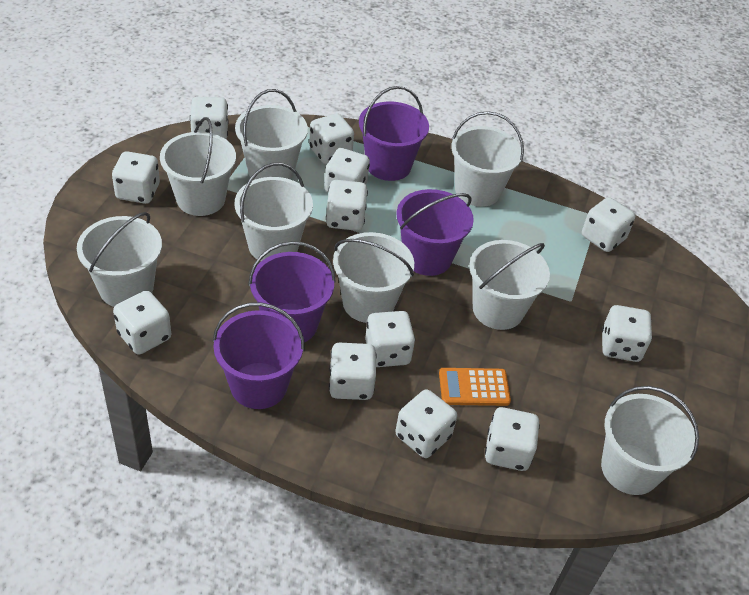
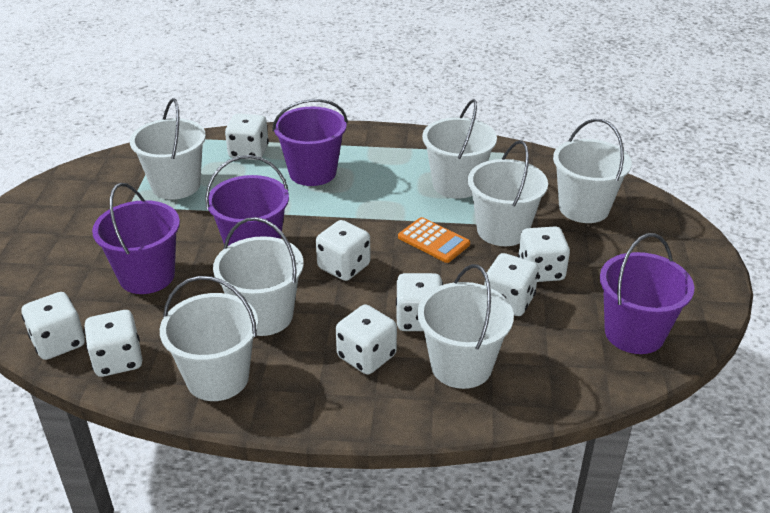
white bucket: [77,212,162,307] [160,117,236,216] [235,89,308,180] [235,162,313,261] [333,232,414,323] [451,111,524,207] [469,240,550,330] [601,386,699,495] = 8 -> [130,98,206,200] [160,276,258,401] [213,217,304,336] [417,264,514,389] [422,99,497,199] [468,140,548,246] [553,119,632,223] = 7
white dice: [112,151,160,204] [113,290,171,355] [190,97,229,139] [309,114,354,164] [324,148,370,193] [326,180,368,231] [329,343,377,400] [365,311,415,367] [395,389,457,458] [485,407,540,471] [582,197,635,252] [602,305,652,362] = 12 -> [22,292,85,360] [84,310,142,377] [225,114,269,160] [316,220,371,281] [336,304,397,375] [396,273,443,331] [484,253,539,316] [518,226,570,282] = 8

